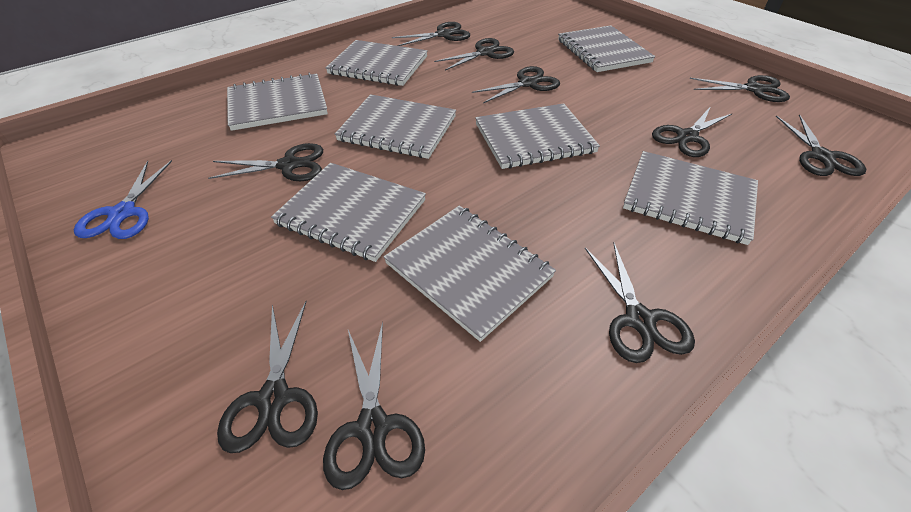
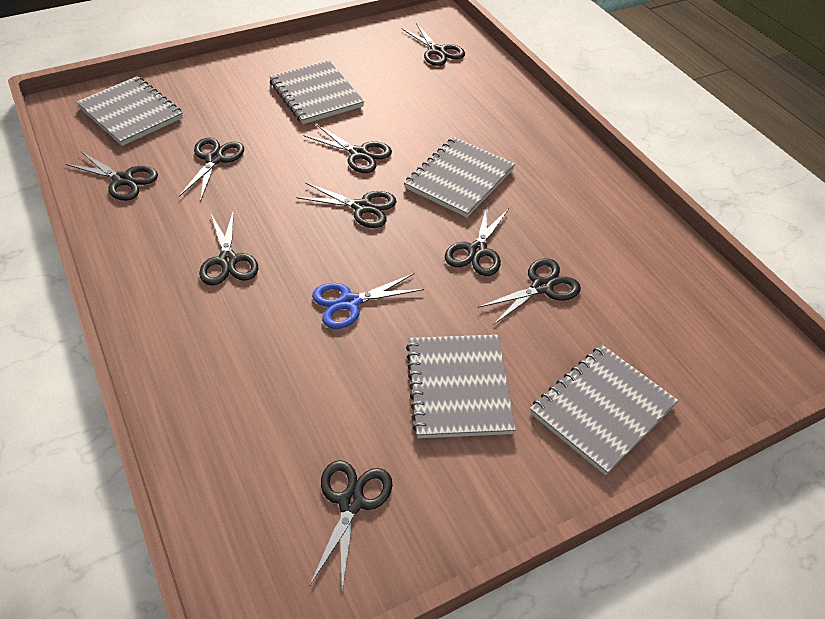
black scissors: [208,143,323,181] [217,301,318,453] [323,321,425,490] [392,22,470,46] [434,38,514,70] [472,66,560,103] [585,242,695,363] [652,106,733,157] [690,75,790,102] [776,114,866,176] = 10 -> [65,152,158,201] [179,137,244,202] [199,209,259,286] [296,182,397,228] [304,124,392,173] [310,460,393,591] [401,23,465,66] [445,203,509,276] [478,258,581,325] = 9
grey notebook: [227,73,328,131] [271,163,426,262] [325,40,428,86] [335,94,456,159] [384,206,556,342] [475,103,600,169] [558,25,655,72] [623,151,758,245] = 8 -> [76,76,183,146] [269,60,364,124] [404,137,515,217] [406,335,516,438] [530,345,679,475] = 5

